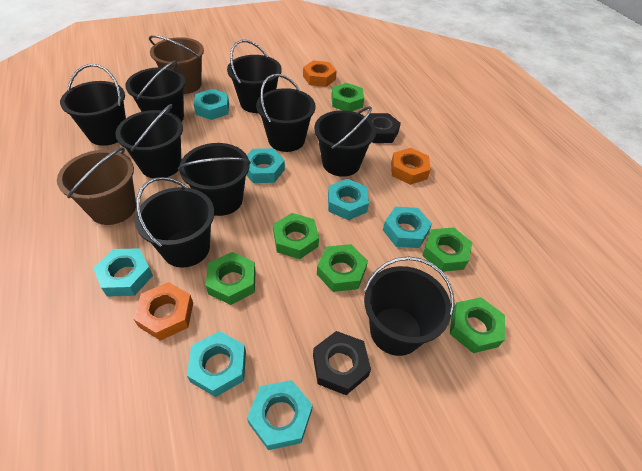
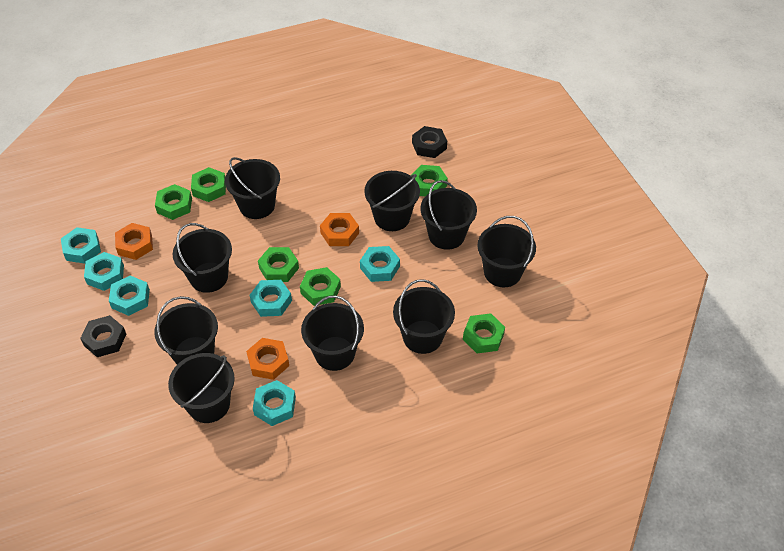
brown bucket: [57,147,136,225] [149,35,204,94] = 2 -> none = 0
turquoise nut: [93,248,153,297] [187,331,246,397] [194,89,229,120] [247,148,285,183] [247,380,313,450] [328,179,369,220] [383,206,432,248] = 7 -> [61,227,101,264] [84,252,124,291] [109,276,150,316] [250,280,292,317] [253,380,296,426] [360,246,400,282] = 6

